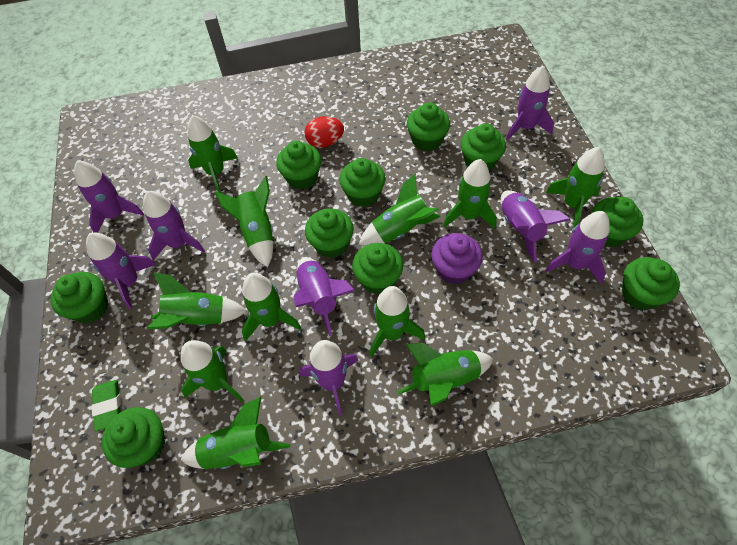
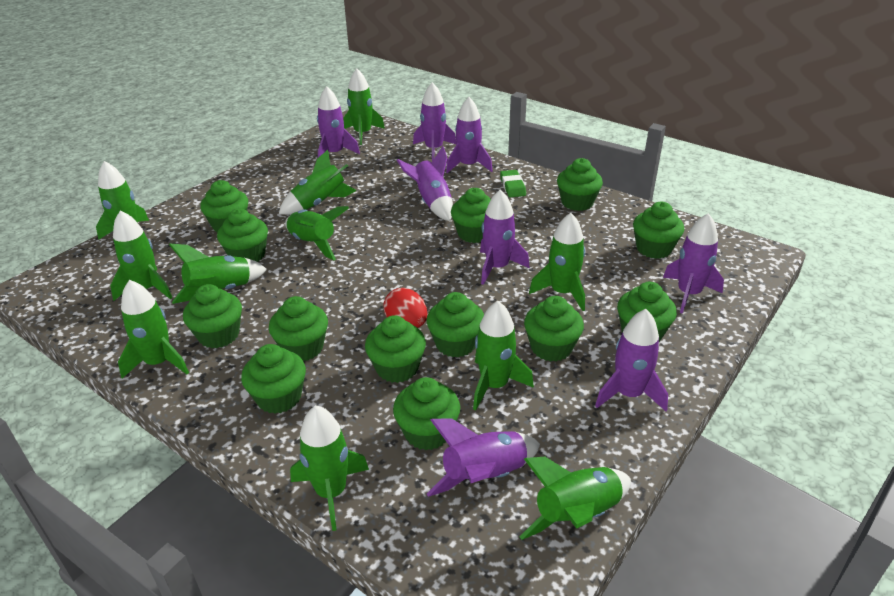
green cupcake: [51,272,108,323] [102,407,165,468] [276,141,321,189] [305,209,354,258] [339,158,386,207] [352,243,403,294] [407,102,450,151] [461,124,506,170] [592,197,643,248] [622,257,680,310] = 10 -> [183,284,242,348] [200,180,248,232] [217,208,268,262] [241,344,306,414] [269,296,328,362] [365,315,426,383] [393,377,460,450] [427,292,484,357] [451,188,491,243] [524,296,584,362] [557,158,603,211] [617,282,677,342] [633,202,684,259] = 13
purple cupcake: [431,233,483,284] = 1 -> none = 0

